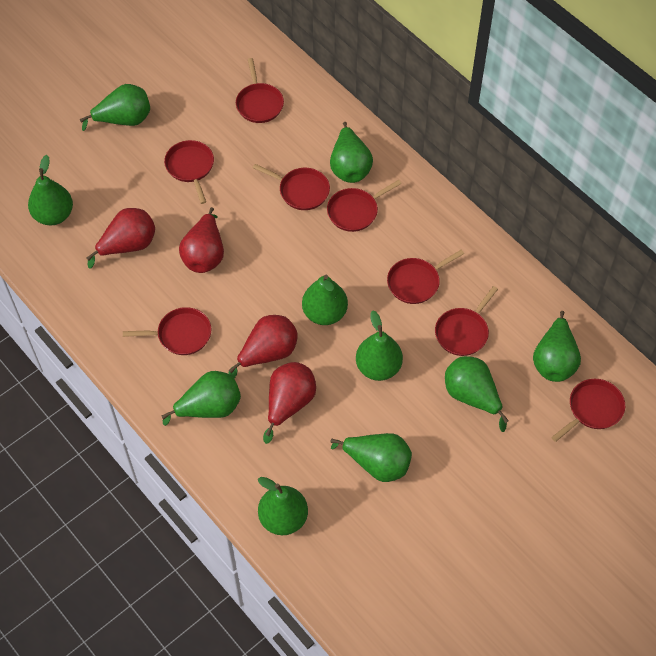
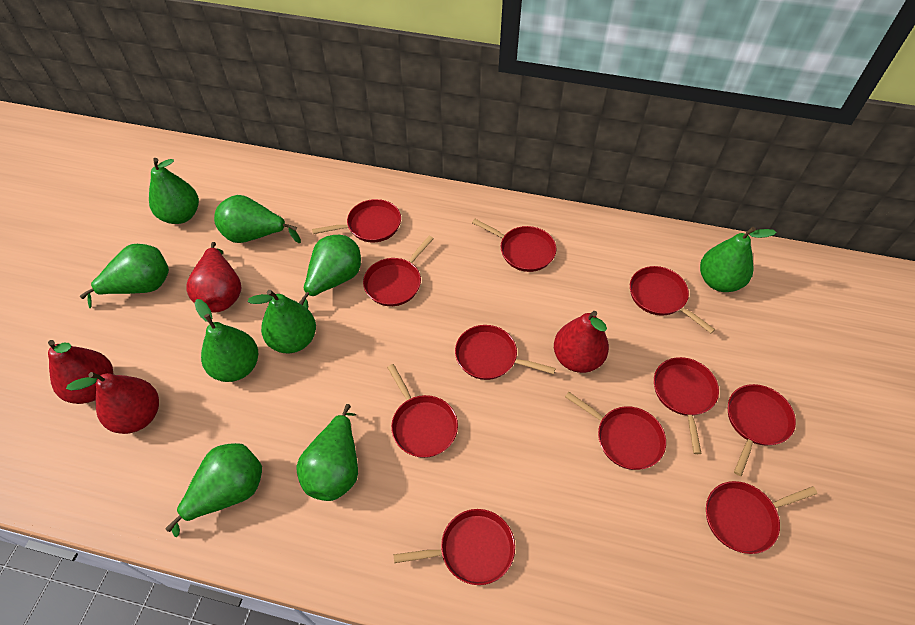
green pear: [28,155,73,226] [80,84,150,131] [162,371,241,426] [258,477,308,535] [302,275,348,325] [330,122,373,183] [331,433,412,482] [356,310,403,381] [445,356,509,432] [533,311,581,382] = 10 -> [80,244,169,308] [149,158,199,224] [166,443,262,537] [195,299,258,382] [214,195,301,243] [248,290,316,353] [297,404,358,501] [299,235,361,309] [700,227,776,292] = 9
red pan: [123,307,211,355] [164,140,214,204] [236,58,284,123] [253,164,330,210] [327,180,402,232] [387,250,464,304] [435,286,498,356] [551,379,625,442] = 8 -> [312,199,401,243] [363,236,434,306] [387,364,458,458] [393,509,515,585] [455,325,556,380] [472,219,556,272] [565,392,666,470] [630,266,715,333] [654,357,719,454] [706,481,818,554] [728,384,796,476] = 11

